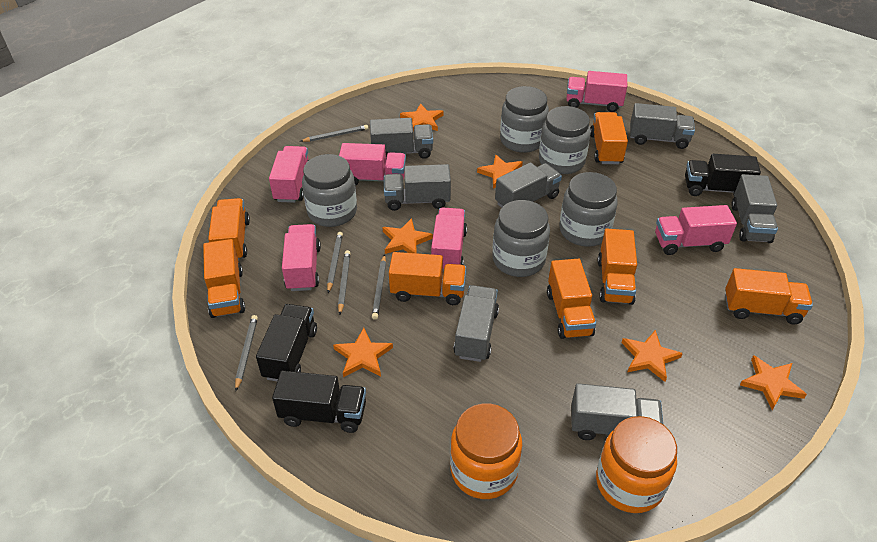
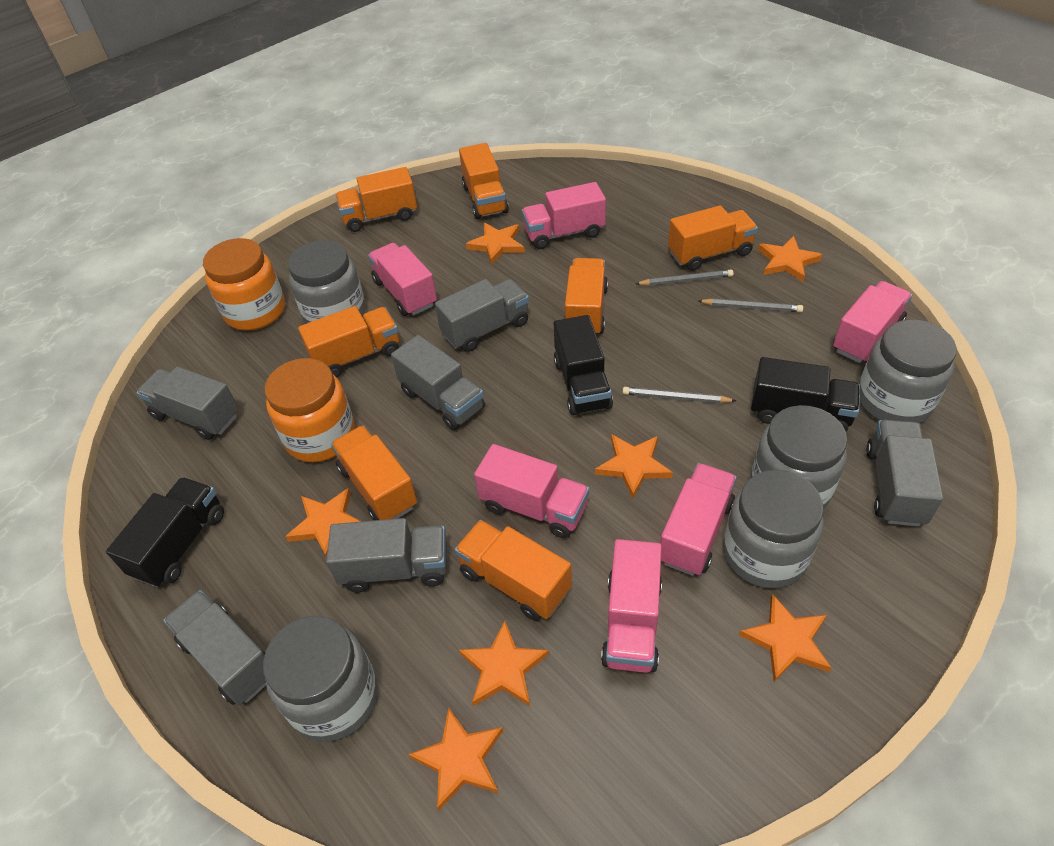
grey pencil: [235,315,258,391] [300,125,368,142] [327,232,343,293] [338,250,350,315] [372,254,386,320] = 5 -> [622,387,736,403] [635,269,734,286] [698,298,803,312] = 3
grey truck: [370,118,433,159] [384,164,451,211] [454,285,499,362] [495,163,562,208] [572,383,664,440] [630,103,695,149] [731,174,778,243] = 7 -> [136,366,239,440] [163,590,266,706] [326,518,447,592] [391,335,485,430] [435,279,529,352] [866,420,943,527] = 6
orange star: [333,328,393,377] [382,218,433,254] [400,103,443,131] [477,154,523,189] [621,330,683,382] [740,355,807,410] = 6 -> [285,488,362,558] [408,708,503,811] [459,621,549,706] [466,223,525,265] [595,434,673,499] [739,594,832,682] [758,236,822,282] = 7

